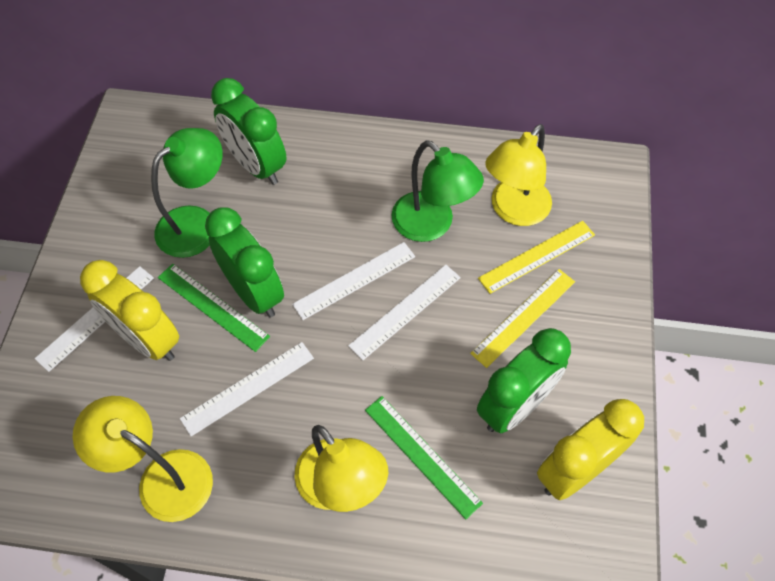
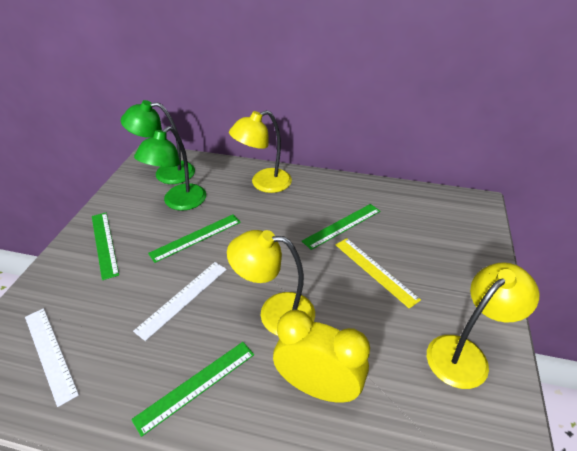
green clock: [205,207,284,318] [211,78,287,185] [477,328,571,433] = 3 -> none = 0
green ruler: [158,264,270,352] [365,396,483,519] = 2 -> [92,212,119,280] [131,342,254,437] [148,214,241,263] [302,204,380,250] = 4
white ruler: [35,266,154,372] [180,342,314,437] [292,242,415,320] [348,265,461,360] = 4 -> [25,308,79,407] [133,262,227,341] = 2
yellow clock: [80,260,179,361] [537,399,644,500] = 2 -> [273,310,370,403] = 1
yellow ruler: [470,269,575,368] [478,221,595,294] = 2 -> [336,238,421,309] = 1

